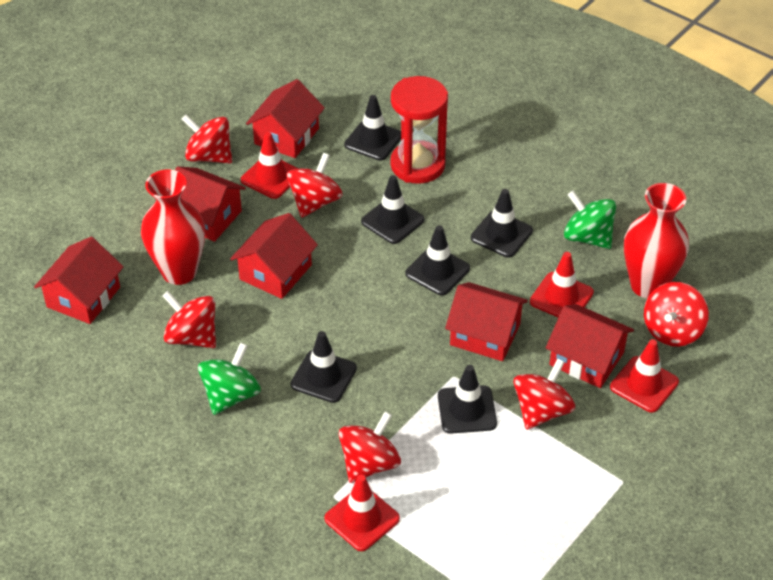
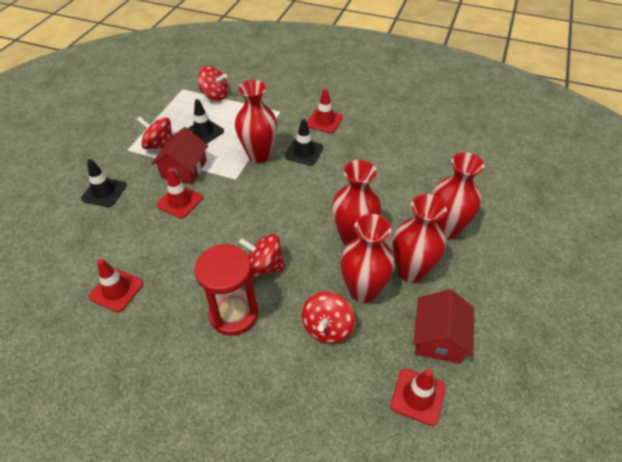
black traffic cone: [291,331,357,403] [344,95,401,161] [361,175,424,244] [405,225,470,295] [438,365,497,434] [471,189,533,258] = 6 -> [81,159,127,207] [188,99,224,144] [285,119,323,165] = 3
green spinning top: [198,343,261,415] [564,191,616,249] = 2 -> none = 0
red house: [34,237,123,324] [175,166,246,242] [230,213,318,299] [246,79,325,158] [445,282,528,361] [546,304,634,388] = 6 -> [152,127,208,184] [413,289,474,364] = 2
red spinning top: [162,291,216,348] [181,114,232,163] [286,153,343,218] [339,411,401,483] [513,359,575,430] [644,282,709,347] = 6 -> [137,116,172,149] [198,66,228,101] [239,234,286,277] [302,291,355,344] = 4
red vase: [141,169,205,285] [624,183,689,298] = 2 -> [235,80,277,163] [332,160,381,246] [340,214,395,303] [393,194,447,283] [432,152,485,240] = 5

